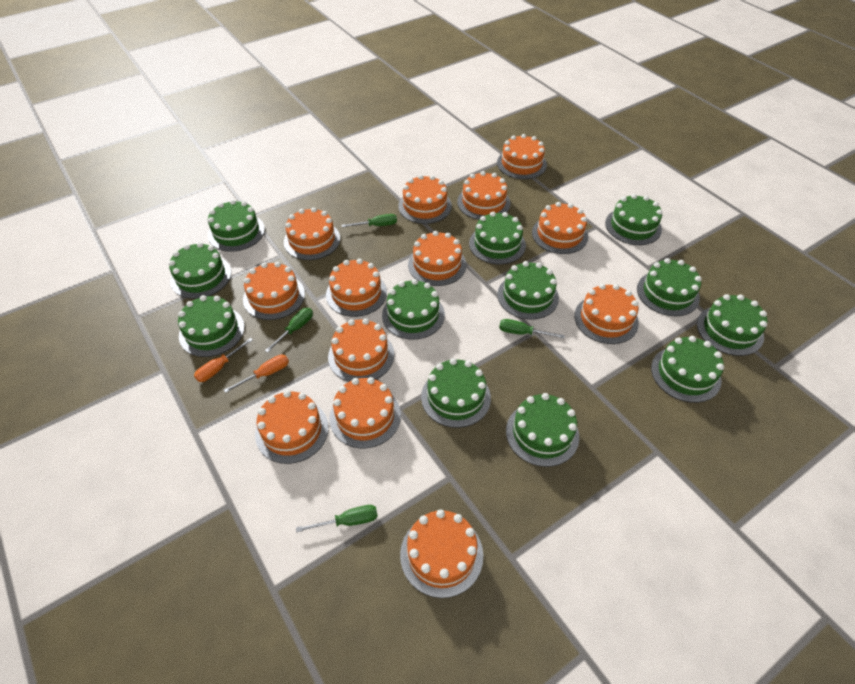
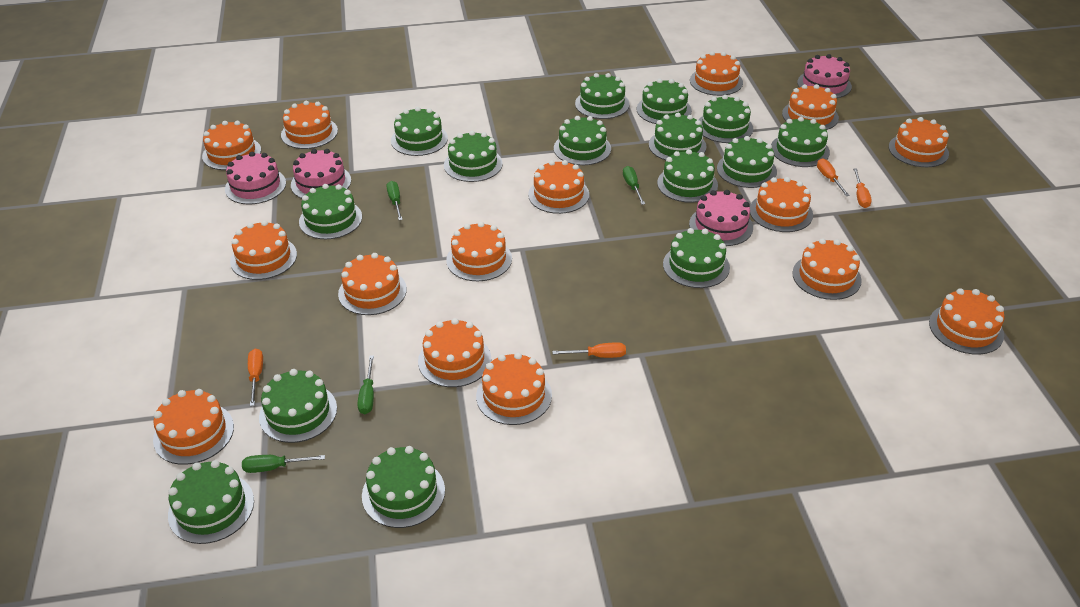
green cake: [169,242,231,299] [178,295,245,357] [208,200,265,252] [382,279,445,340] [421,358,491,428] [469,212,526,264] [497,261,559,320] [506,393,579,467] [605,194,663,245] [637,258,702,316] [651,336,724,403] [697,294,767,356] = 12 -> [168,460,254,544] [259,369,337,443] [299,184,362,239] [362,446,445,528] [391,107,448,156] [444,131,503,182] [554,116,611,165] [575,73,630,119] [637,79,692,124] [649,113,707,160] [657,149,718,203] [663,228,730,288] [699,95,753,143] [717,136,777,188] [771,117,830,167] = 15
orange cake: [243,262,305,320] [255,390,329,464] [284,207,340,260] [326,259,387,317] [328,318,394,382] [329,377,401,448] [398,175,452,224] [400,509,483,598] [408,231,466,286] [457,171,510,220] [497,134,547,179] [532,202,588,254] [574,284,639,344] = 13 -> [153,389,234,465] [202,121,261,170] [230,220,297,280] [281,101,338,149] [338,253,407,315] [418,318,491,387] [446,222,512,281] [476,353,552,425] [528,160,589,214] [690,51,743,96] [750,177,813,232] [782,84,839,130] [792,238,862,300] [889,117,949,167] [929,288,1005,355] = 15
orange screwdriver: [194,338,253,382] [224,355,289,393] = 2 -> [248,349,263,406] [552,342,626,358] [817,158,850,196] [853,168,872,208] = 4
pink cake: none = 0 -> [225,152,286,205] [291,149,351,199] [689,190,753,246] [797,54,852,98] = 4

